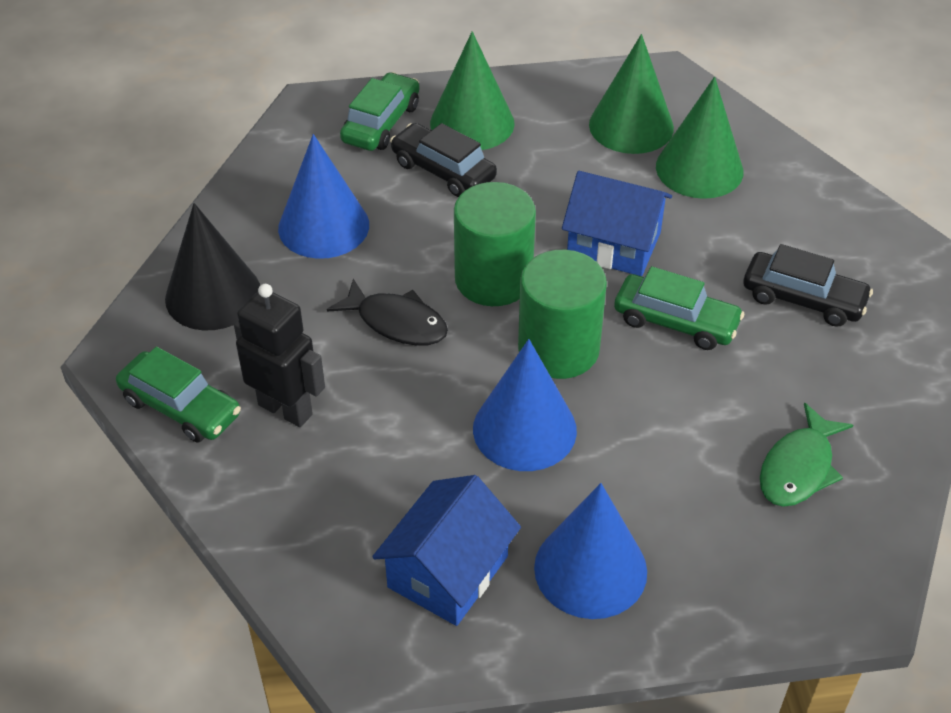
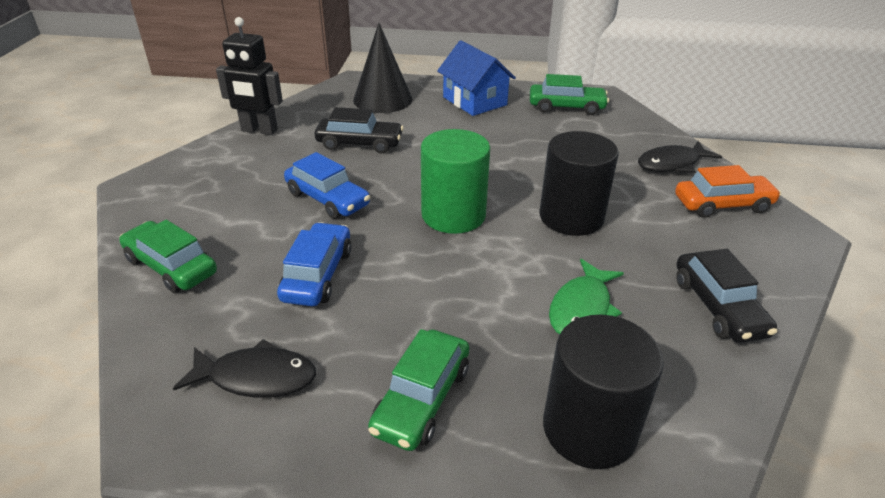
black cylinder: none = 0 -> [539,131,619,236] [543,315,664,469] = 2
black fish: [327,279,448,345] = 1 -> [173,339,316,398] [638,141,722,173] = 2
blue car: none = 0 -> [277,222,352,306] [284,152,370,219] = 2
blue cone: [278,134,369,259] [473,339,577,471] [534,483,647,619] = 3 -> none = 0
blue house: [372,475,521,626] [562,171,672,276] = 2 -> [437,40,516,116] = 1
green cone: [430,31,515,150] [589,34,674,154] [656,77,743,199] = 3 -> none = 0
green cylinder: [454,182,536,306] [518,250,607,379] = 2 -> [421,129,490,234] = 1
orange car: none = 0 -> [675,165,781,218] = 1

